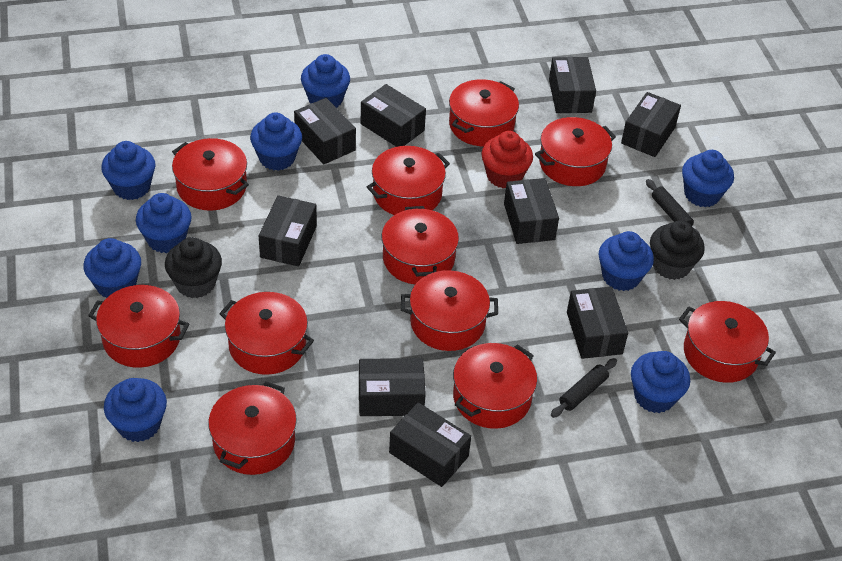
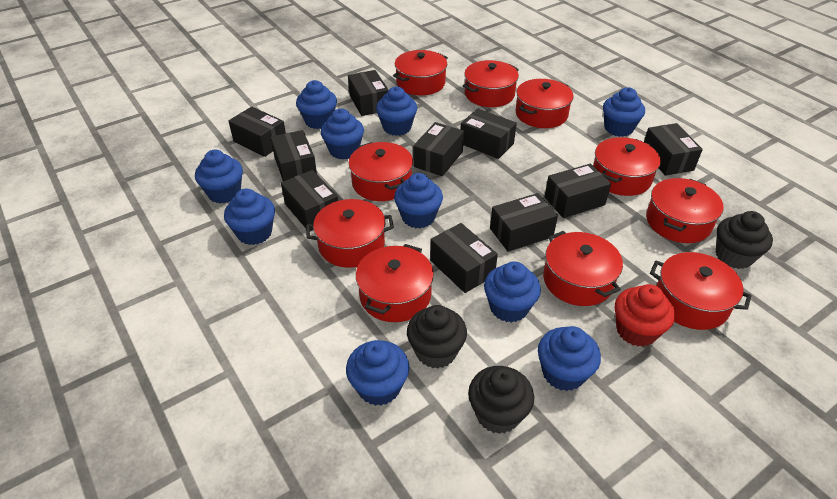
black box: [259,195,317,266] [294,98,356,164] [359,358,426,416] [360,84,426,147] [389,402,471,487] [504,178,559,244] [549,57,596,113] [567,286,628,359] [621,92,681,157] = 9 -> [228,107,286,157] [271,130,317,182] [281,170,338,231] [348,70,388,116] [413,122,464,176] [430,223,498,293] [461,109,517,159] [490,193,558,252] [545,164,611,218] [644,123,703,176] = 10
black cupcake: [165,237,222,298] [650,220,705,280] = 2 -> [407,305,467,369] [468,366,534,434] [716,211,773,269] = 3
black rolling pin: [551,358,617,418] [646,179,700,235] = 2 -> none = 0
blue cupcake: [83,238,141,298] [101,141,156,200] [104,378,167,442] [136,193,192,253] [250,112,302,171] [301,54,350,108] [599,231,654,291] [631,351,690,413] [682,150,734,207] = 9 -> [195,150,243,203] [224,189,275,245] [296,80,337,129] [321,109,364,159] [346,340,410,406] [376,86,417,136] [394,173,443,228] [484,261,541,323] [538,326,601,391] [603,87,645,137] = 10
red pot: [88,285,189,368] [172,138,249,211] [208,381,297,475] [219,292,314,375] [367,146,450,215] [382,206,459,284] [401,270,498,351] [449,79,519,146] [453,343,537,429] [535,117,616,186] [679,301,776,383] = 11 -> [306,199,394,268] [349,142,413,201] [356,244,434,322] [393,50,448,95] [463,60,519,107] [516,79,574,128] [543,231,623,306] [593,137,661,196] [646,178,724,243] [650,252,752,330] = 10

